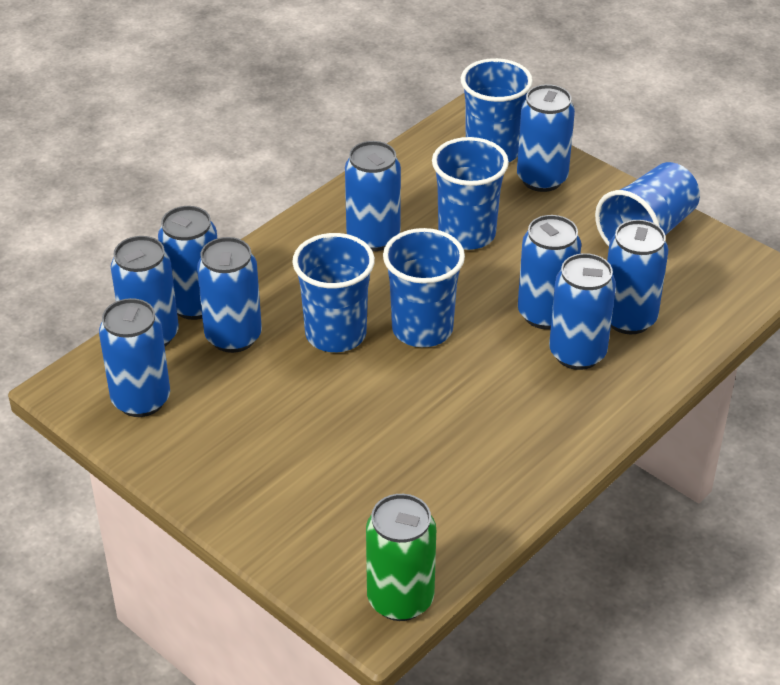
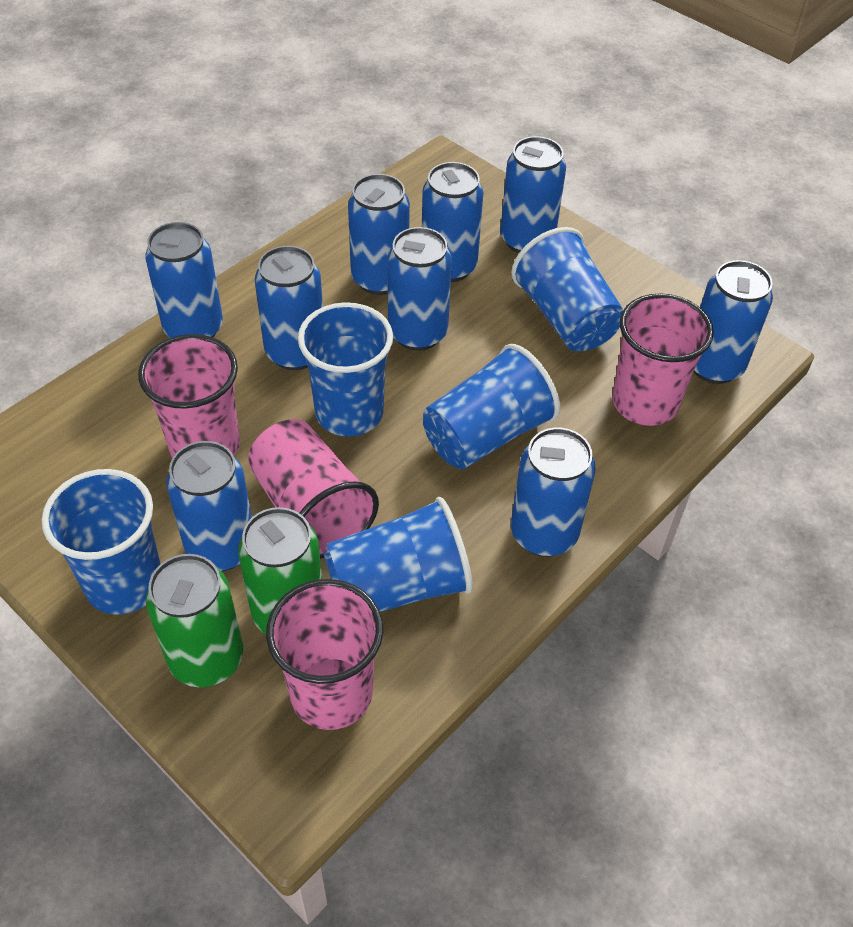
green can: [366,494,436,621] = 1 -> [146,554,243,687] [238,507,322,634] = 2
pink cup: none = 0 -> [138,334,240,458] [248,419,379,559] [266,579,383,730] [612,293,714,426] = 4

